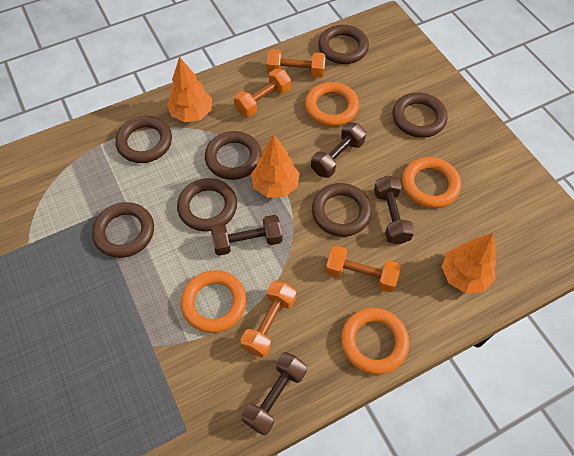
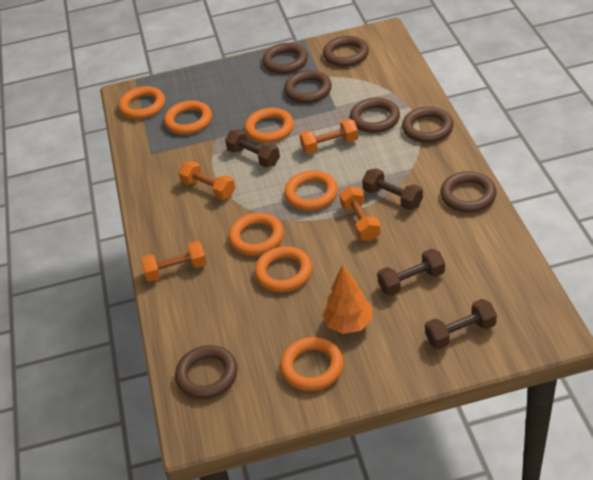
orange ring: [181,270,247,333] [305,82,359,126] [341,308,409,374] [402,157,461,208] = 4 -> [118,86,165,119] [164,100,212,135] [228,213,284,256] [244,108,294,143] [254,246,312,292] [280,337,344,391] [284,170,338,211] = 7
orange tree: [167,56,212,122] [251,135,300,198] [442,233,496,293] = 3 -> [322,265,372,334] = 1

